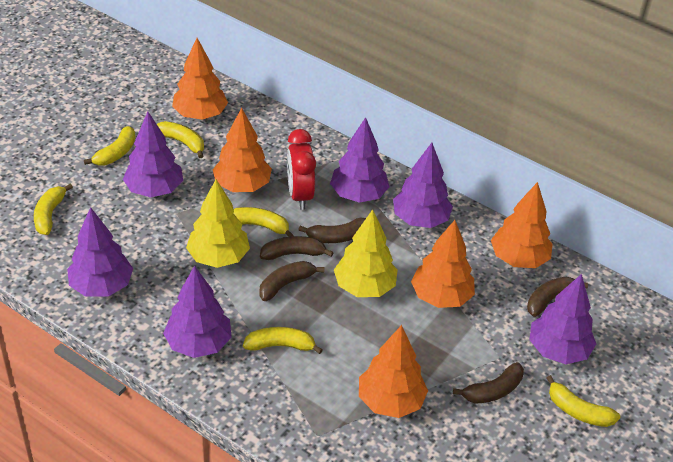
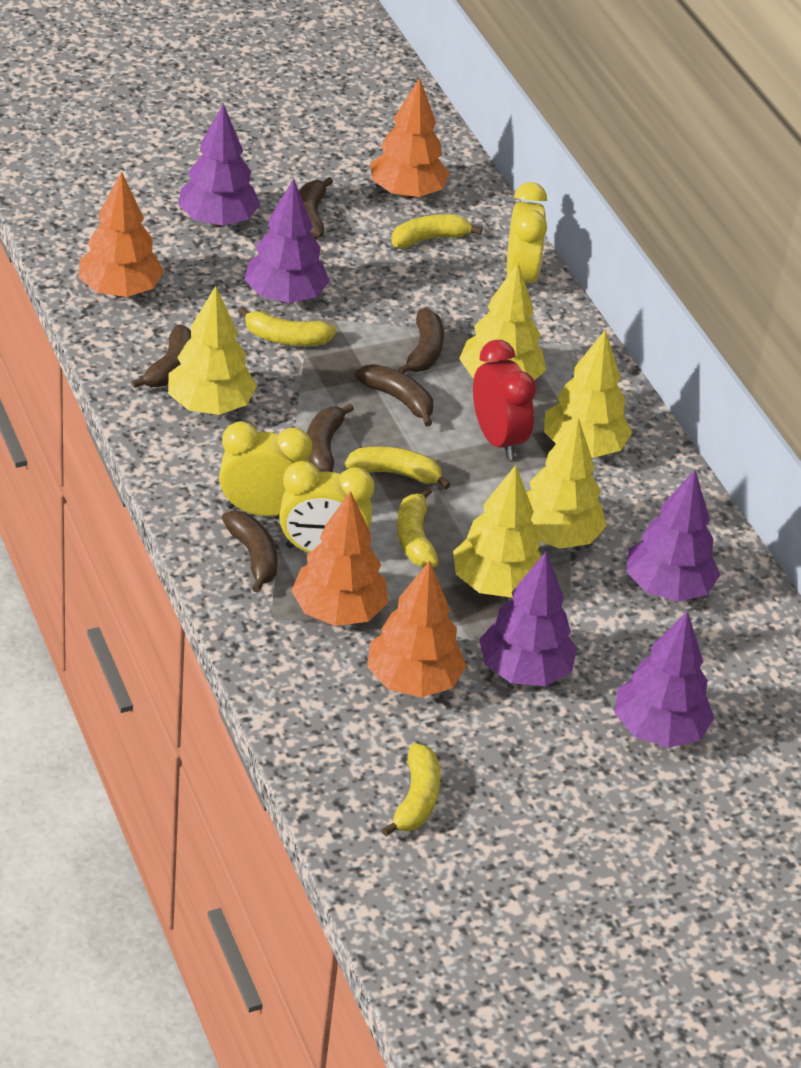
brown banana: [259,261,324,301] [260,236,334,260] [298,218,366,243] [453,362,524,404] [527,277,588,317] = 5 -> [132,325,191,388] [222,511,278,593] [299,177,333,238] [307,403,354,472] [355,364,433,426] [398,309,444,374] = 6
orange tree: [172,38,228,120] [212,108,272,192] [359,325,428,418] [411,220,475,308] [491,182,553,268] = 5 -> [79,171,164,297] [291,491,388,626] [367,560,467,698] [370,78,450,199] = 4
purple tree: [67,207,133,297] [123,112,183,197] [163,265,232,358] [330,117,389,203] [393,143,453,228] [529,274,596,364] = 6 -> [178,104,260,227] [245,179,330,303] [479,552,577,686] [615,611,714,748] [627,470,720,602] = 5
yellow banana: [34,184,73,235] [84,126,136,165] [157,121,204,158] [234,207,294,237] [243,327,323,354] [547,375,620,427] = 6 -> [238,307,337,346] [345,446,451,489] [382,743,440,836] [391,214,482,248] [397,487,439,567] = 5
yellow clock: none = 0 -> [219,421,312,516] [279,461,374,553] [507,182,547,284] = 3
yellow tree: [186,179,250,268] [334,209,398,297] = 2 -> [168,286,257,415] [453,465,542,598] [459,263,546,381] [526,418,607,549] [544,330,632,458] = 5

